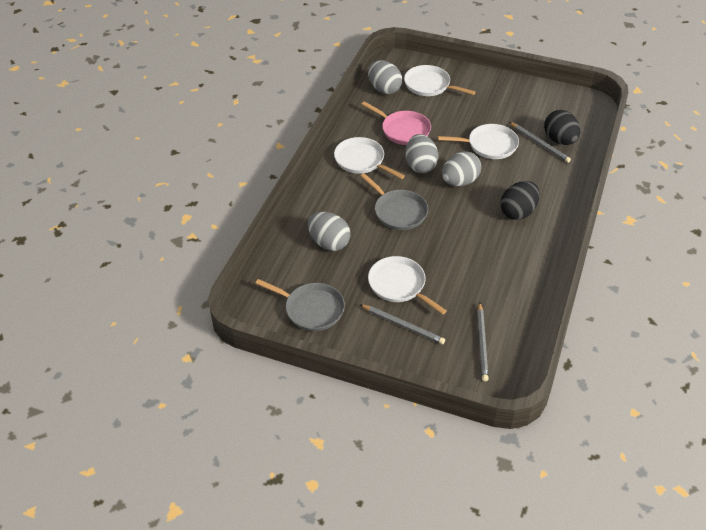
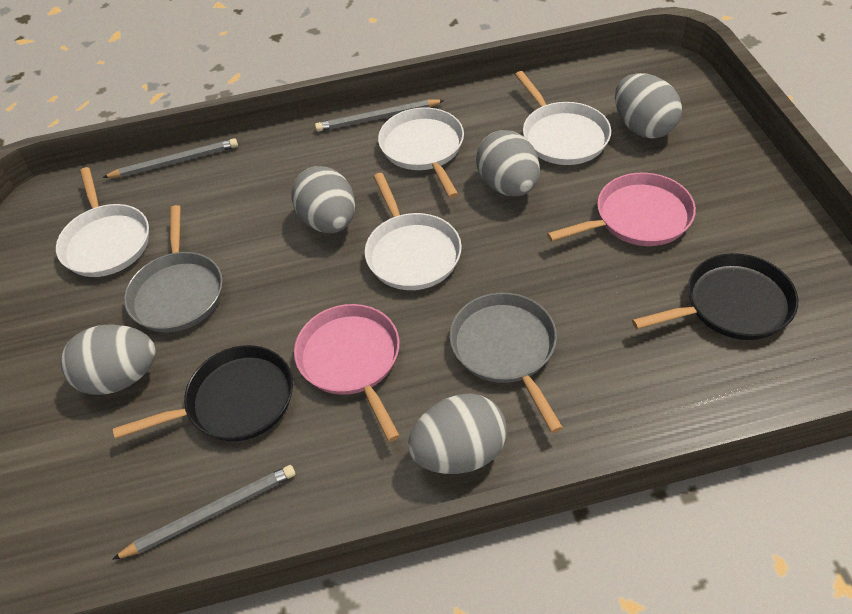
black egg: [500,181,540,220] [544,110,580,145] = 2 -> none = 0
black pan: none = 0 -> [113,345,293,441] [632,253,798,340] = 2
grey egg: [308,212,350,251] [368,61,402,94] [405,134,439,173] [442,151,481,186] = 4 -> [61,324,156,395] [291,166,355,233] [408,393,507,474] [476,130,540,196] [615,73,682,139] = 5
pink pan: [361,101,431,145] = 1 -> [294,304,400,442] [547,173,696,246] = 2

